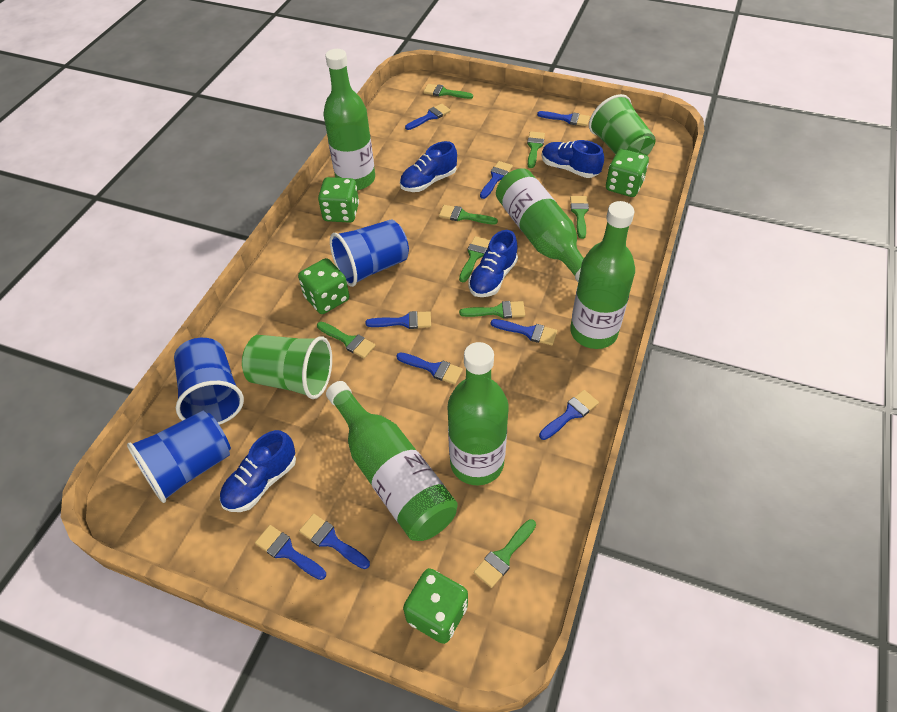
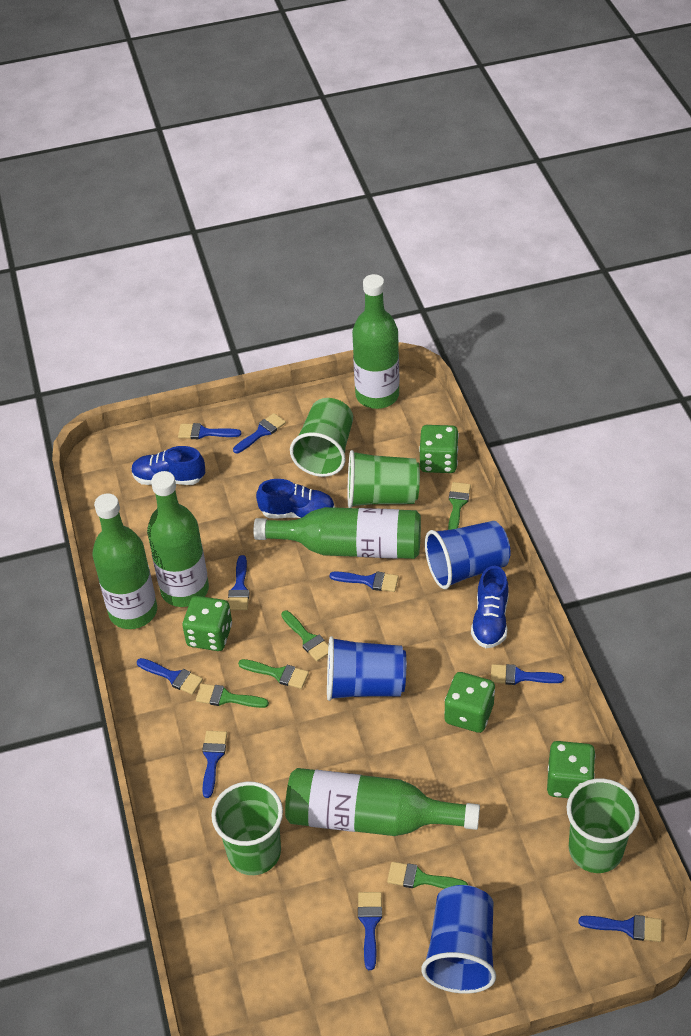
blue shoe: [220,430,296,512] [400,141,457,192] [469,230,518,297] [542,140,604,178] = 4 -> [131,446,205,485] [256,479,335,519] [471,566,509,648] = 3
green brush: [317,322,376,358] [424,84,473,99] [439,205,498,224] [459,236,490,282] [459,301,525,319] [474,519,536,588] [527,131,545,168] [570,196,589,239] = 8 -> [196,683,269,708] [238,659,309,689] [281,611,328,661] [387,862,468,889] [448,482,471,530] = 5
green cup: [242,335,332,399] [589,94,656,156] = 2 -> [211,782,283,875] [290,398,353,477] [348,450,420,508] [567,778,640,873] = 4

